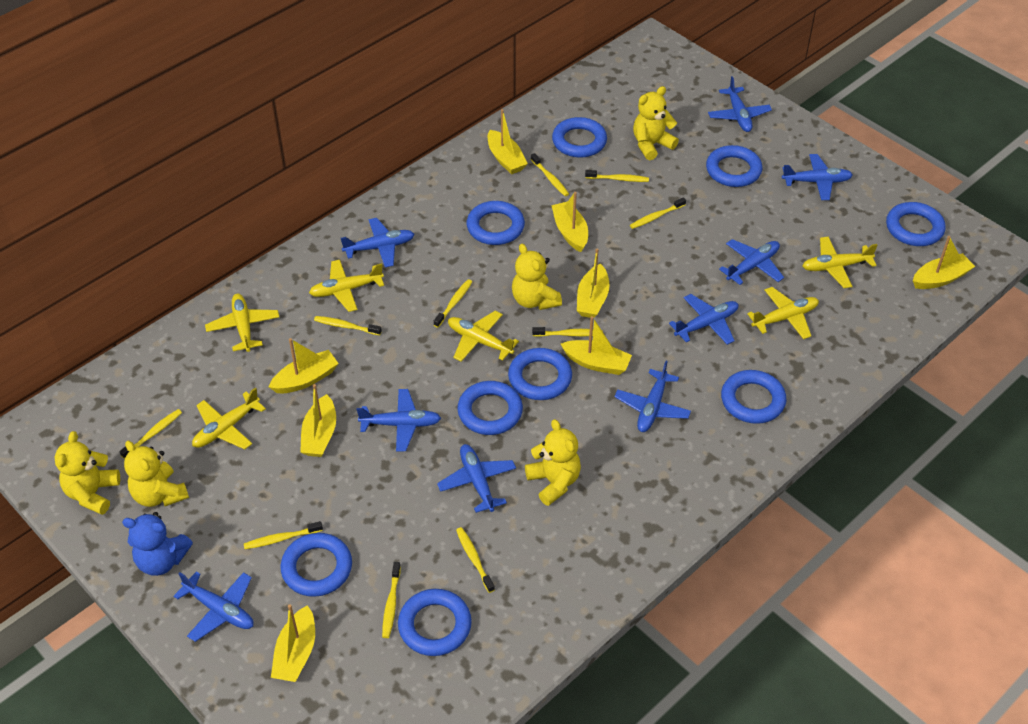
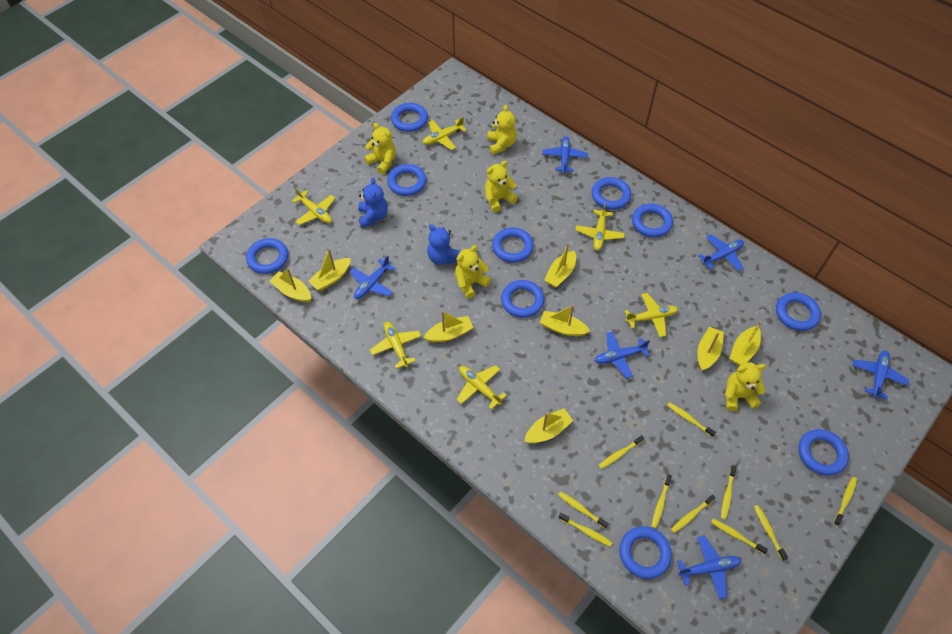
blue plane: [173,571,254,642] [341,218,414,267] [356,389,441,452] [437,444,516,513] [614,361,691,432] [669,294,738,345] [708,76,772,132] [719,239,784,285] [782,154,853,200] = 9 -> [350,256,396,299] [542,136,588,173] [595,331,650,378] [677,536,741,599] [698,234,744,271] [853,350,909,400] = 6
blue ring: [281,533,352,597] [398,589,472,656] [457,381,523,435] [467,201,525,245] [508,348,572,400] [552,117,607,158] [706,145,762,187] [721,370,786,424] [886,202,946,246] = 9 -> [246,238,288,274] [387,164,427,196] [391,103,428,132] [492,227,534,263] [501,280,544,318] [592,177,631,210] [619,526,672,579] [632,204,673,237] [776,292,821,331] [798,429,849,476] = 10
blue teddy bear: [122,512,193,576] = 1 -> [358,178,388,228] [427,224,461,265] = 2

